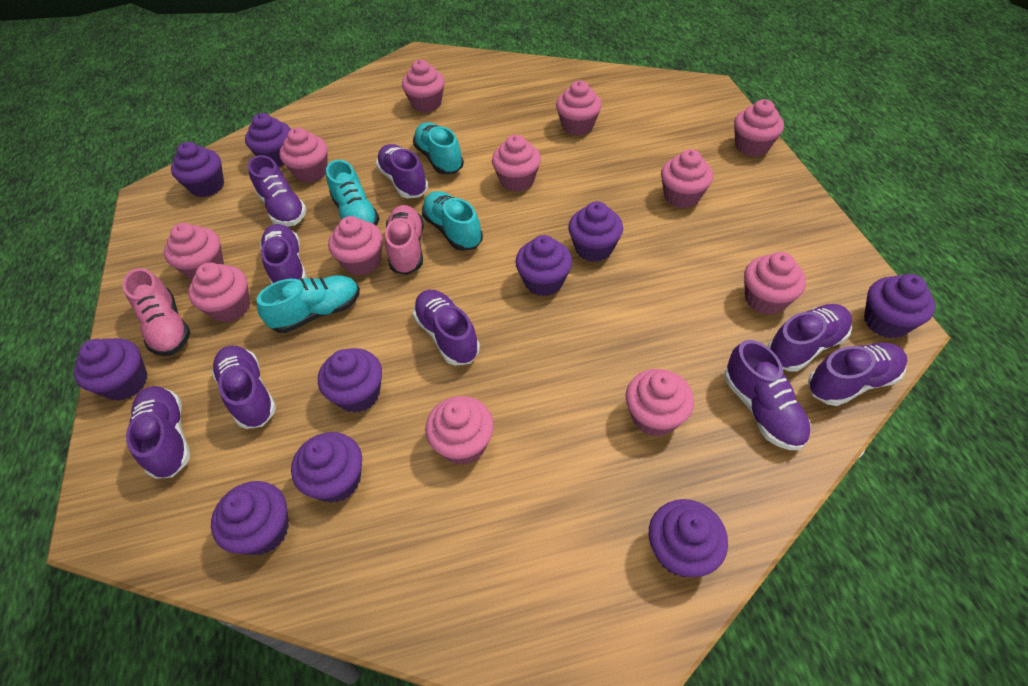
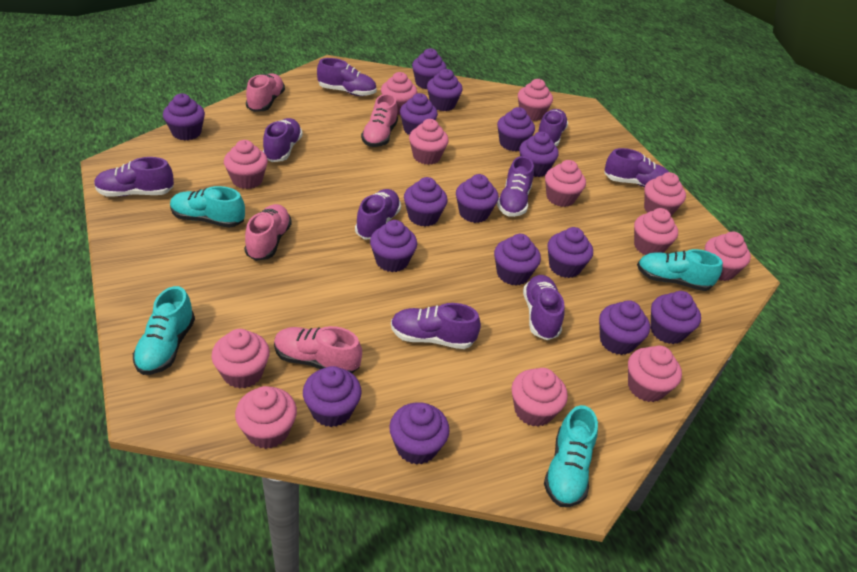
pink shoe: [122,268,191,356] [385,205,424,275] = 2 -> [244,204,292,261] [246,74,285,112] [274,326,362,373] [361,94,398,147] = 4
purple cupcake: [74,338,148,401] [171,142,224,197] [211,481,289,555] [245,113,291,167] [291,432,362,503] [318,348,382,413] [515,235,572,296] [568,201,623,262] [649,499,728,577] [864,274,935,338] = 10 -> [163,94,205,141] [303,366,362,427] [370,220,417,272] [389,403,450,465] [400,93,438,135] [404,177,448,227] [412,48,447,89] [427,69,463,111] [456,174,499,223] [494,234,541,285] [497,107,535,151] [519,132,559,177] [547,227,593,278] [599,300,650,355] [651,291,701,344] = 15

